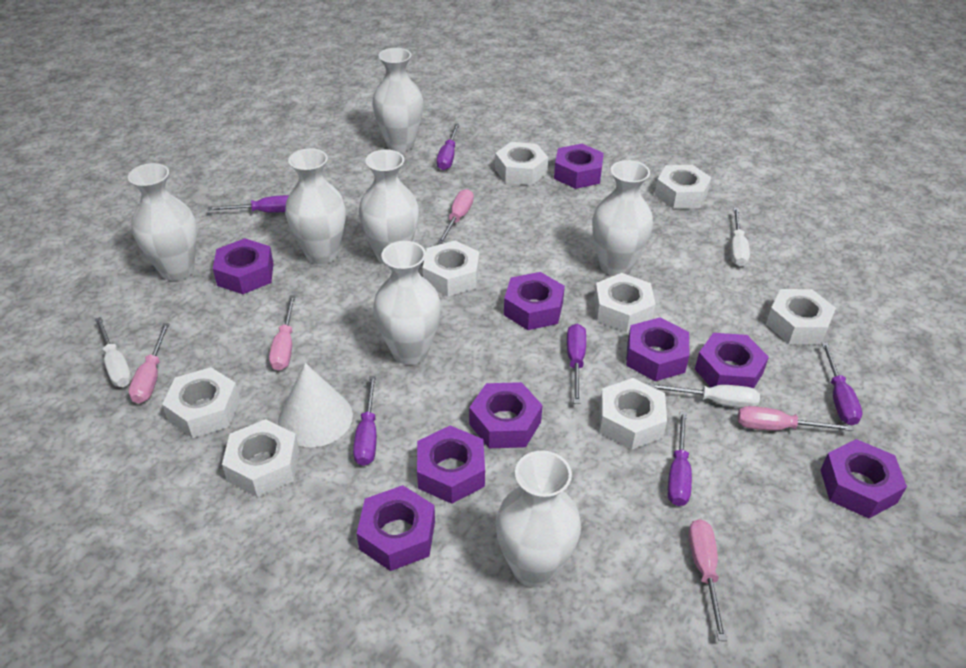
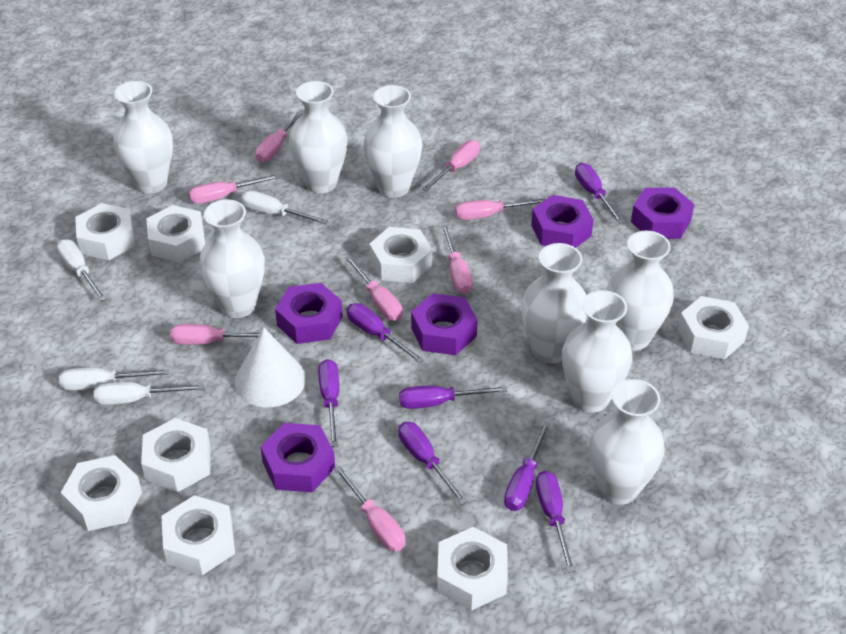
pink screwdriver: [129,323,169,403] [269,296,296,371] [438,189,474,244] [688,519,727,641] [738,406,854,431] = 5 -> [170,324,275,345] [189,174,280,204] [255,109,304,163] [334,465,405,551] [345,256,403,321] [422,140,480,191] [441,224,473,294] [455,198,546,220] = 8
purple nut: [213,238,274,294] [357,485,435,571] [417,426,485,504] [469,382,543,448] [504,272,565,330] [554,144,604,189] [626,317,689,381] [695,333,769,388] [820,439,907,518] = 9 -> [260,423,335,492] [275,283,343,344] [411,293,478,355] [531,195,594,248] [631,187,695,239] = 5
purple screwdriver: [208,195,289,213] [353,376,377,466] [437,123,460,170] [567,324,586,404] [668,411,692,506] [822,343,862,425] = 6 -> [318,359,339,447] [347,303,424,364] [398,422,467,505] [399,385,507,409] [504,421,550,511] [536,471,575,572] [575,163,624,224] = 7
white screwdriver: [95,317,132,387] [649,383,760,408] [731,208,750,266] = 3 -> [57,239,106,301] [59,368,169,390] [94,382,204,405] [241,191,328,224] = 4
white vase: [128,163,197,281] [285,148,346,264] [359,149,419,264] [372,48,423,152] [373,241,441,365] [495,451,581,587] [592,160,653,276] = 7 -> [113,81,173,193] [199,199,265,318] [289,81,348,193] [363,85,422,198] [521,243,587,364] [562,290,632,413] [589,379,665,505] [607,231,674,351] = 8

